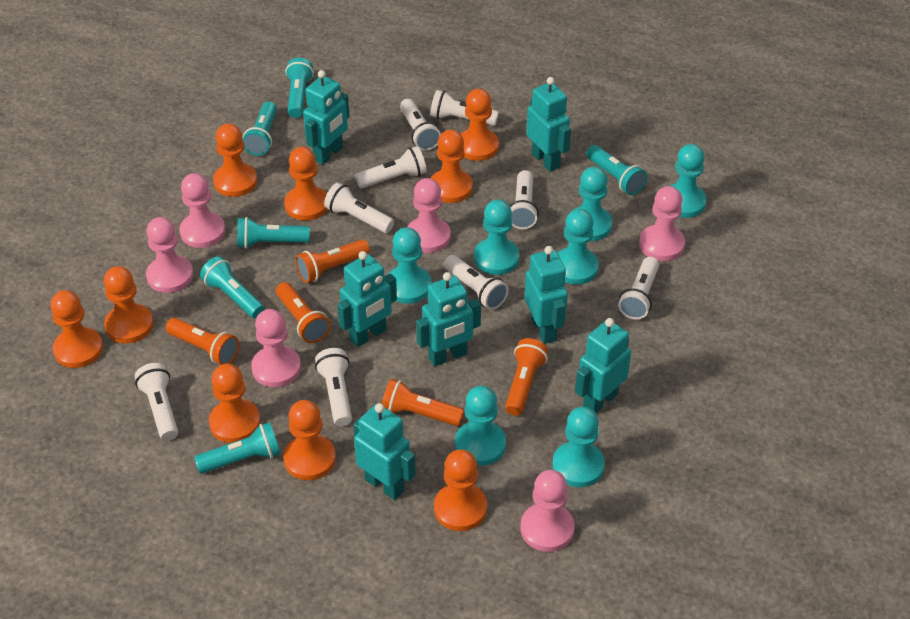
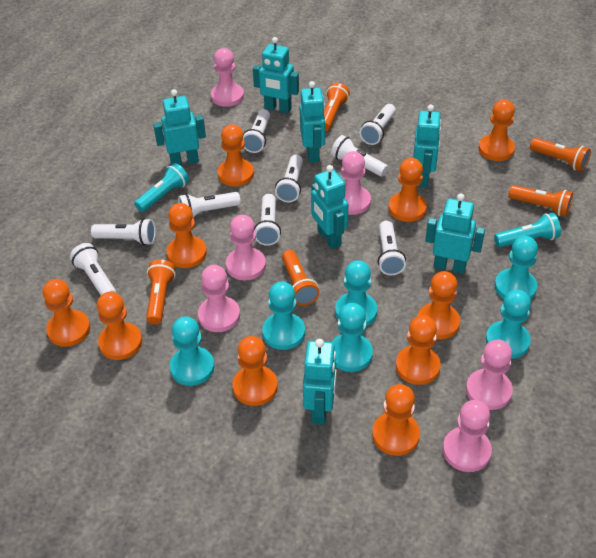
orange pawn: [50,290,103,368] [104,266,154,344] [209,364,261,443] [213,124,257,197] [283,400,336,480] [284,147,328,221] [431,130,473,203] [434,450,487,531] [461,89,499,161] = 9 -> [43,279,90,347] [97,292,142,360] [167,203,207,268] [218,124,254,186] [232,336,278,406] [372,384,420,456] [389,158,427,222] [396,315,441,385] [417,271,460,339] [478,99,515,161] = 10
turquoise flashlight: [194,422,281,474] [200,256,265,318] [237,217,310,249] [243,101,277,156] [285,58,314,118] [586,145,647,195] = 6 -> [134,163,189,212] [494,213,561,247] = 2
turquoise pawn: [387,227,431,304] [455,386,506,466] [474,199,520,275] [552,407,605,487] [557,209,599,285] [572,167,613,241] [670,144,707,218] = 7 -> [170,317,214,386] [262,281,305,350] [332,303,373,372] [335,260,377,326] [486,290,531,359] [495,236,538,300] = 6

